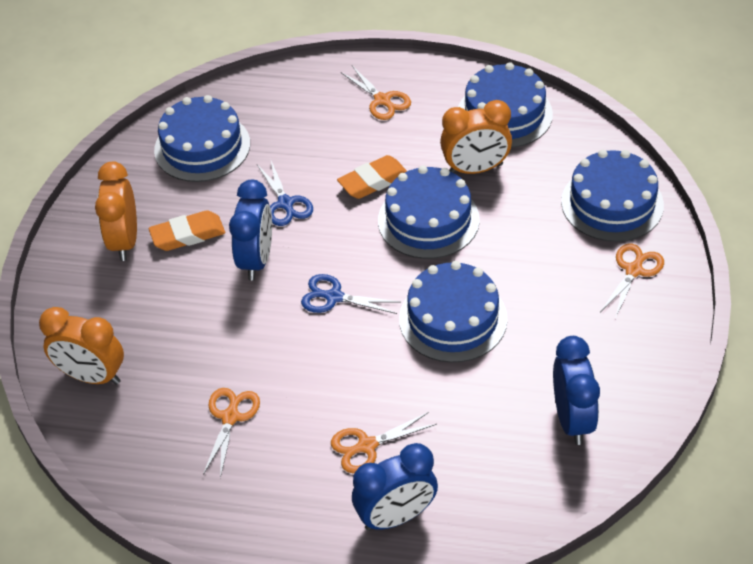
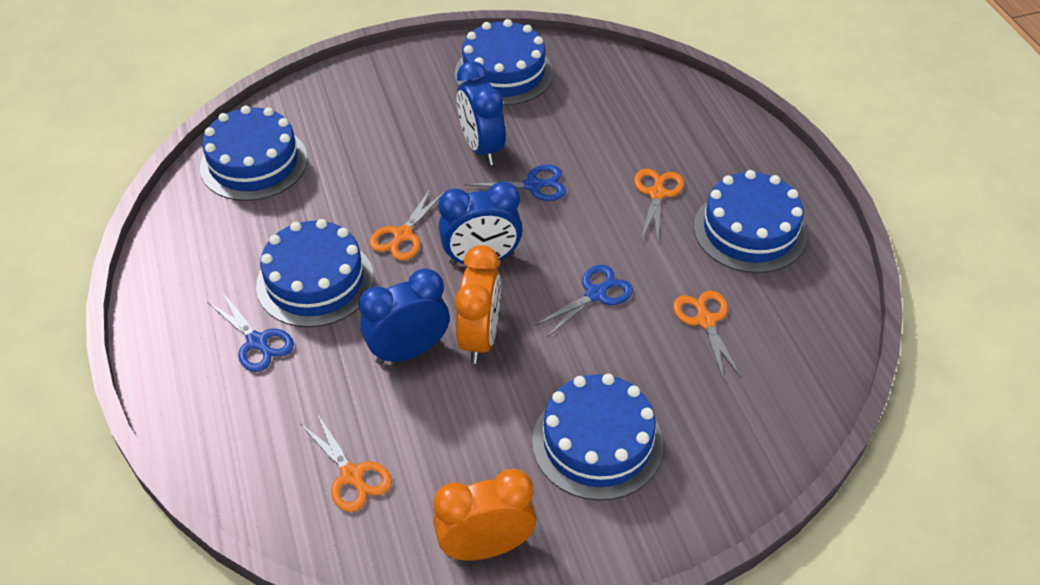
blue scissors: [257,161,313,226] [301,274,400,314] = 2 -> [207,293,294,372] [464,165,566,201] [535,265,633,337] = 3
orange clock: [39,307,124,385] [95,162,137,261] [440,100,512,174] = 3 -> [433,469,536,560] [455,245,501,364] = 2
orange eraser: [149,210,225,251] [337,155,407,199] = 2 -> none = 0

